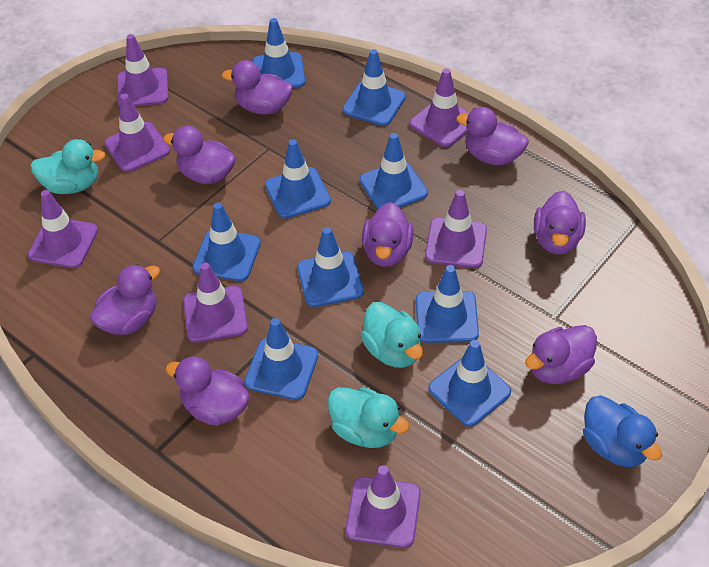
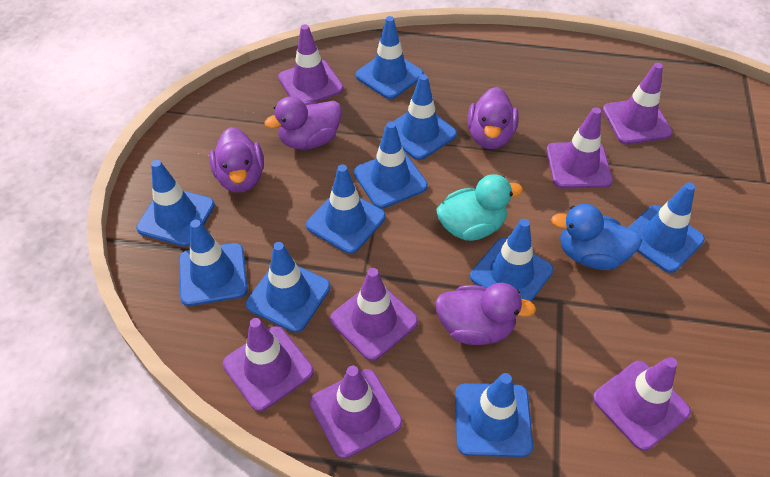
blue traffic cone: [193,202,261,281] [244,318,318,400] [253,18,305,88] [265,139,331,219] [297,227,364,307] [342,49,406,126] [360,133,428,210] [416,265,479,343] [428,340,511,427] = 9 -> [136,160,215,247] [179,220,248,306] [246,242,330,333] [306,165,385,254] [354,122,428,209] [355,16,424,99] [384,74,457,160] [455,373,533,457] [470,219,553,302] [628,182,705,273] = 10
purple duck: [90,264,160,335] [163,126,236,184] [165,356,250,426] [222,60,293,115] [362,202,414,267] [456,107,528,165] [525,325,597,384] [534,191,586,254] = 8 -> [210,127,264,192] [264,97,342,150] [435,283,536,345] [467,87,519,149] = 4
turquoise duck: [30,139,105,194] [327,387,409,448] [361,302,423,368] = 3 -> [436,174,523,241] = 1

